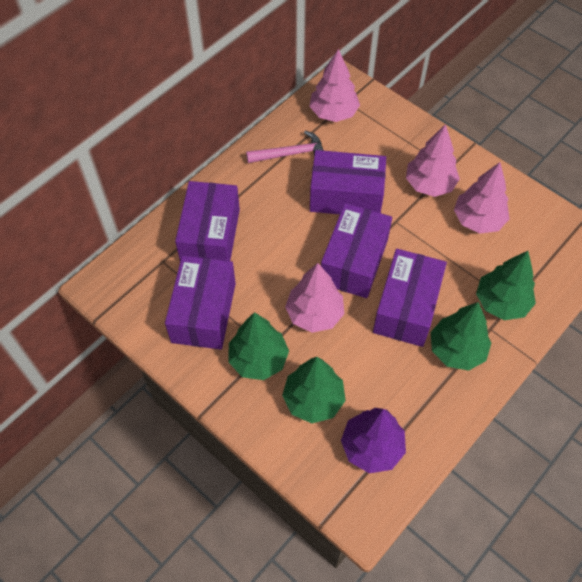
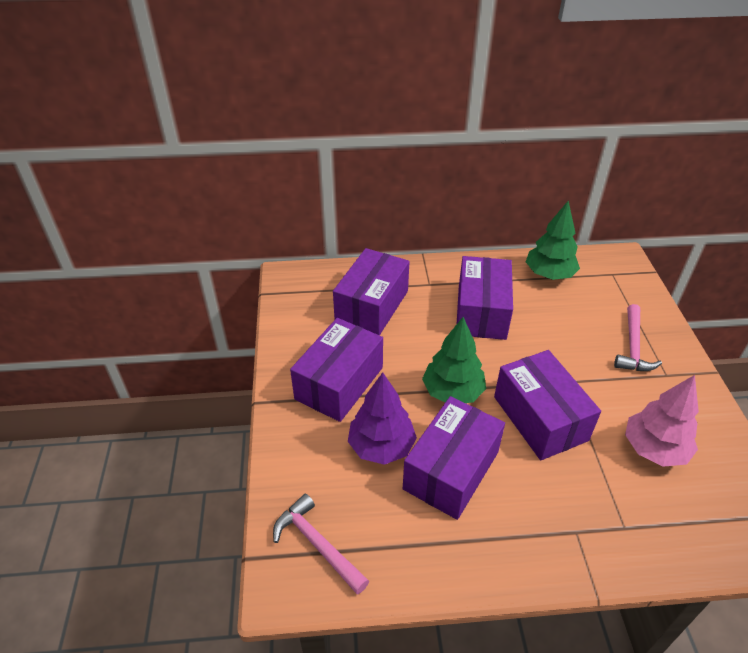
green tree: [229,312,289,380] [282,357,346,423] [431,302,491,371] [476,251,536,320] = 4 -> [422,317,486,403] [526,201,580,280] = 2
pink hammer: [246,131,324,163] = 1 -> [273,494,369,595] [614,304,662,371] = 2
pink tree: [285,263,344,333] [309,49,360,122] [406,124,460,197] [454,162,509,234] = 4 -> [625,375,699,467] = 1

